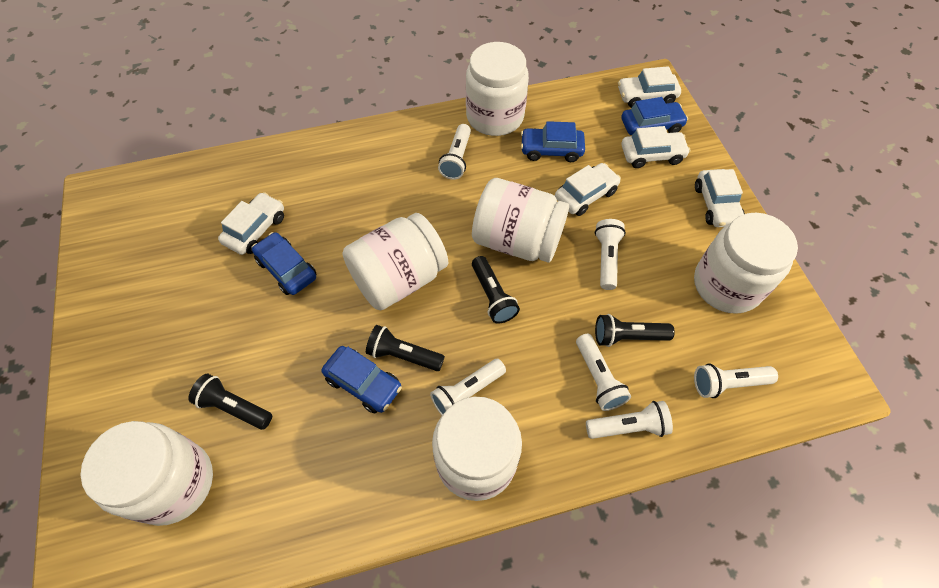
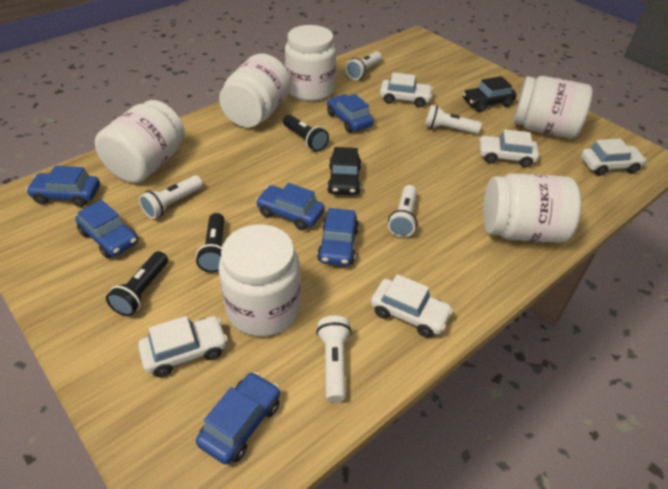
black car: none = 0 -> [327,147,361,195] [463,76,517,112] = 2
black flashlight: [188,374,272,430] [366,325,445,371] [472,256,520,324] [595,314,675,347] = 4 -> [106,251,168,316] [196,213,225,273] [283,115,329,151] = 3
blue car: [252,232,316,295] [321,346,402,413] [521,121,585,162] [621,97,688,135] = 4 -> [26,166,100,207] [75,200,139,258] [196,372,280,465] [256,183,325,230] [317,208,359,266] [327,94,374,133] = 6
white flashlight: [430,359,506,415] [438,124,471,180] [576,334,631,411] [586,401,673,439] [595,219,626,290] [694,363,778,398] = 6 -> [139,175,203,219] [316,316,352,402] [346,51,382,80] [388,185,417,237] [425,105,482,134] = 5

